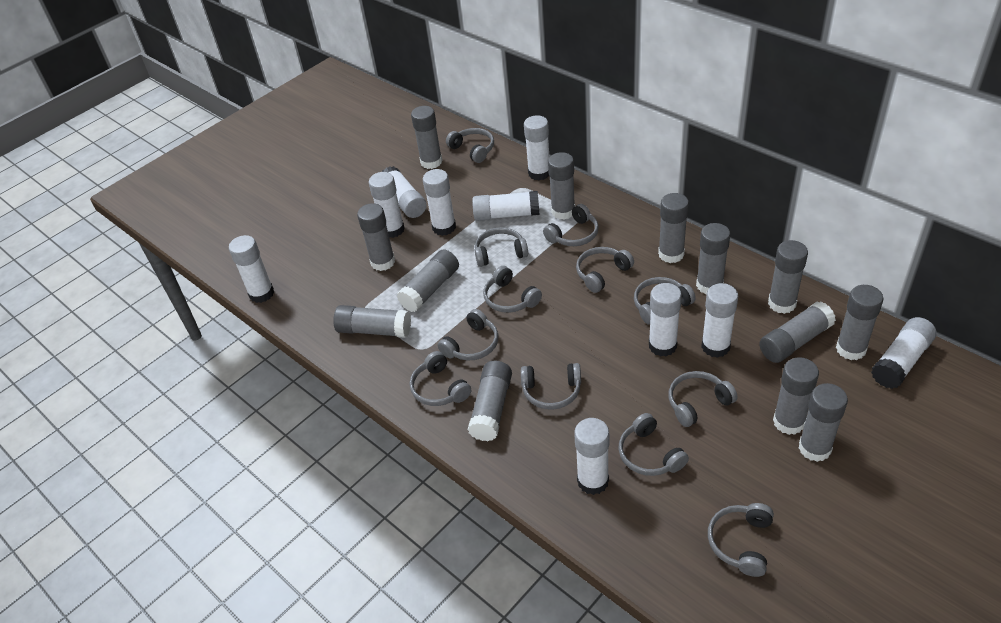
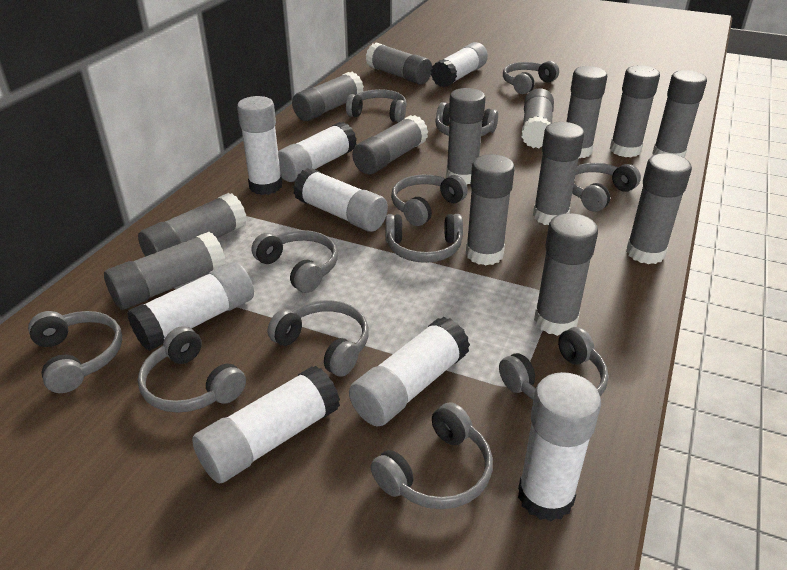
grey glue stick: [333,305,411,338] [357,203,395,271] [397,249,459,312] [411,106,442,169] [468,361,512,441] [548,152,575,219] [658,193,689,263] [696,223,730,294] [759,301,836,363] [768,240,808,314] [773,357,819,435] [799,383,848,462] [836,285,884,360] = 13 -> [104,232,226,310] [138,193,247,257] [292,72,364,121] [352,115,428,174] [366,42,432,85] [446,88,486,185] [466,154,515,265] [522,88,554,148] [533,122,584,225] [534,213,598,336] [566,66,607,158] [610,65,660,157] [626,153,692,264] [652,70,707,158] = 14
white glue stick: [229,235,274,303] [369,172,405,238] [382,166,426,218] [423,169,456,236] [472,191,539,221] [524,115,549,180] [574,418,609,495] [649,283,682,357] [701,283,738,358] [871,317,936,389] = 10 -> [127,262,254,351] [192,366,340,483] [237,96,282,195] [278,122,357,182] [293,168,388,232] [349,317,470,427] [431,42,488,87] [518,372,601,521] = 8

